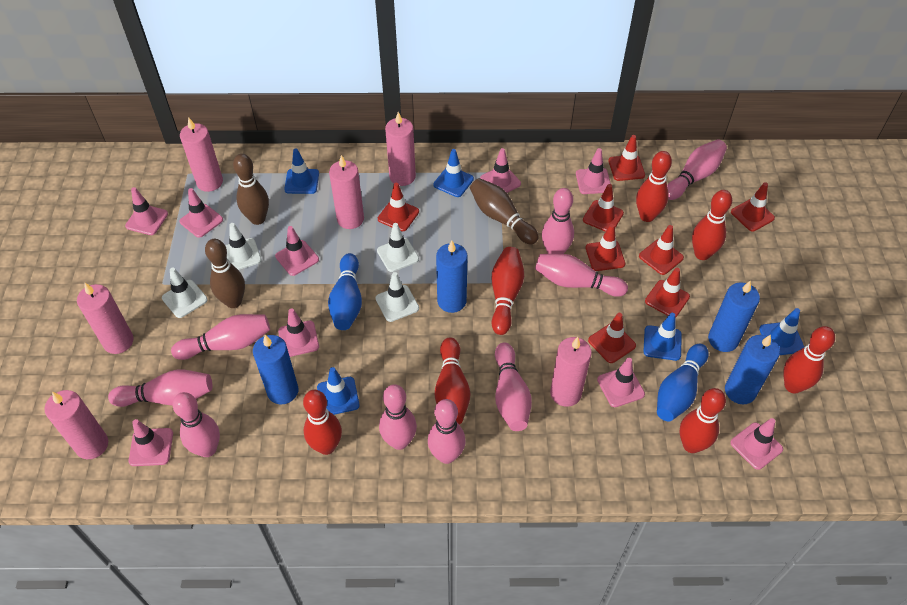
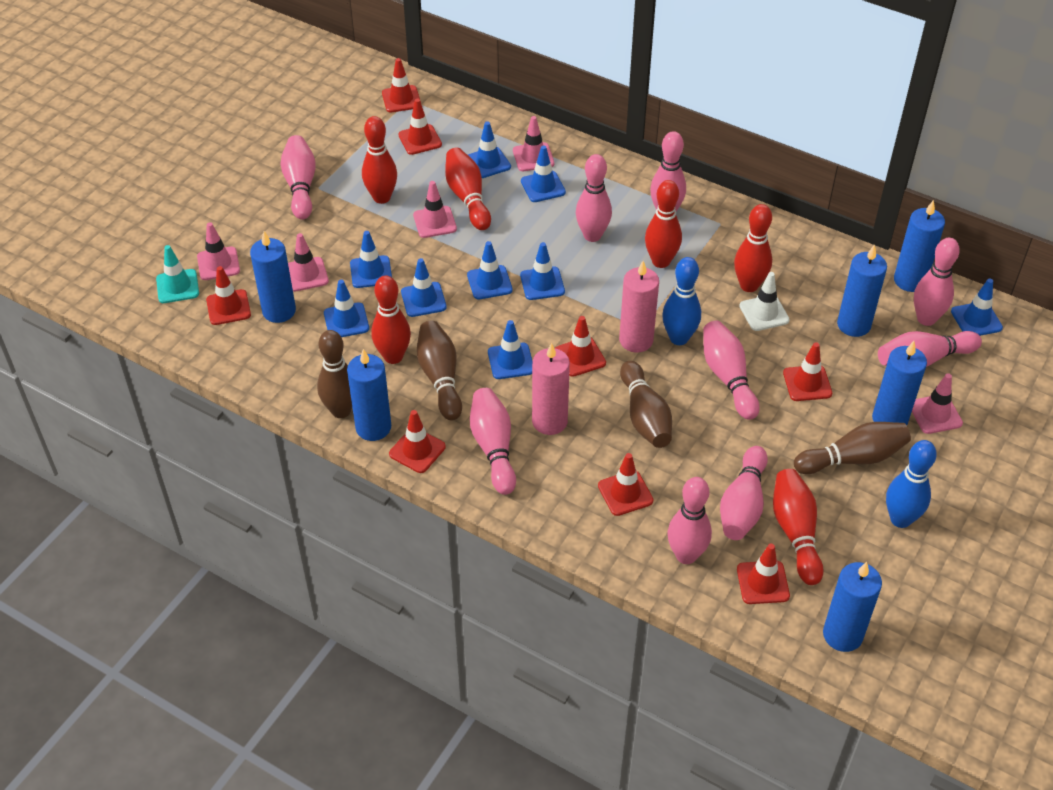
blue candle: [253,335,298,405] [436,240,468,313] [708,280,760,352] [725,335,780,404] = 4 -> [250,231,296,323] [347,349,391,441] [823,562,882,652] [837,244,887,337] [872,341,927,425] [894,200,945,292] = 6
blue traffic cone: [284,148,319,194] [317,367,360,415] [433,149,474,197] [643,313,682,361] [759,308,804,355] = 5 -> [324,280,369,337] [350,231,392,288] [401,258,447,317] [467,241,513,299] [468,121,511,178] [488,320,532,379] [520,242,565,300] [521,145,566,202] [951,278,1003,336] = 9
brown bowling pin: [205,239,245,308] [233,154,269,225] [470,178,539,245] = 3 -> [317,330,352,418] [417,321,462,421] [620,361,672,448] [794,422,911,474] = 4
pink candle: [44,390,108,459] [77,283,134,354] [180,117,223,192] [329,155,364,229] [385,112,416,186] [550,337,592,407] = 6 -> [532,343,570,435] [619,261,659,353] = 2
pink traffic cone: [125,187,168,235] [129,419,173,466] [180,188,223,238] [275,226,319,276] [278,308,319,357] [480,148,521,193] [576,148,611,194] [597,358,645,407] [730,418,783,470] = 9 -> [197,222,240,280] [288,233,329,292] [413,181,457,238] [513,116,554,171] [912,374,963,434] = 5
red bowling pin: [303,390,342,455] [435,337,470,424] [491,247,524,335] [636,151,672,222] [679,388,726,453] [692,190,732,260] [783,326,835,394] = 7 -> [362,116,397,204] [371,276,411,364] [445,148,491,230] [645,180,682,268] [734,204,772,292] [773,469,824,585] = 6
turquoise traffic cone: none = 0 -> [156,245,199,303] = 1
white traffic cone: [162,268,208,318] [225,223,262,270] [376,272,419,322] [377,223,419,272] = 4 -> [739,272,790,331] = 1

